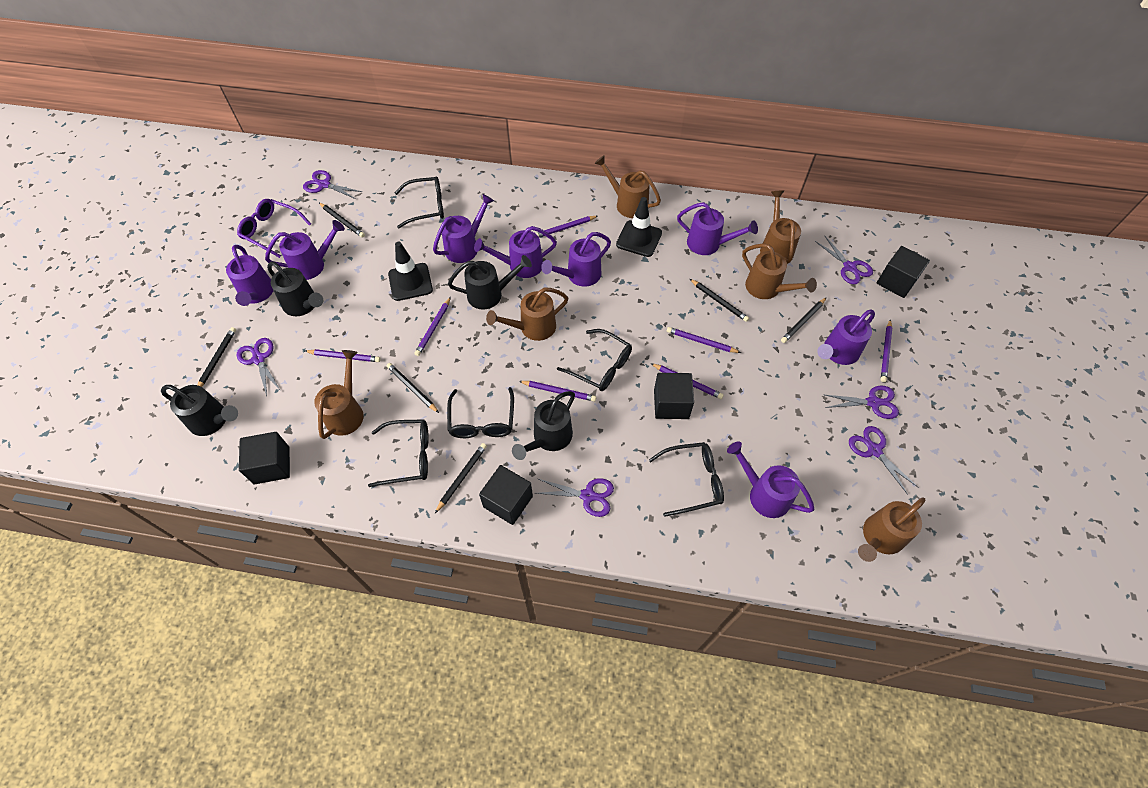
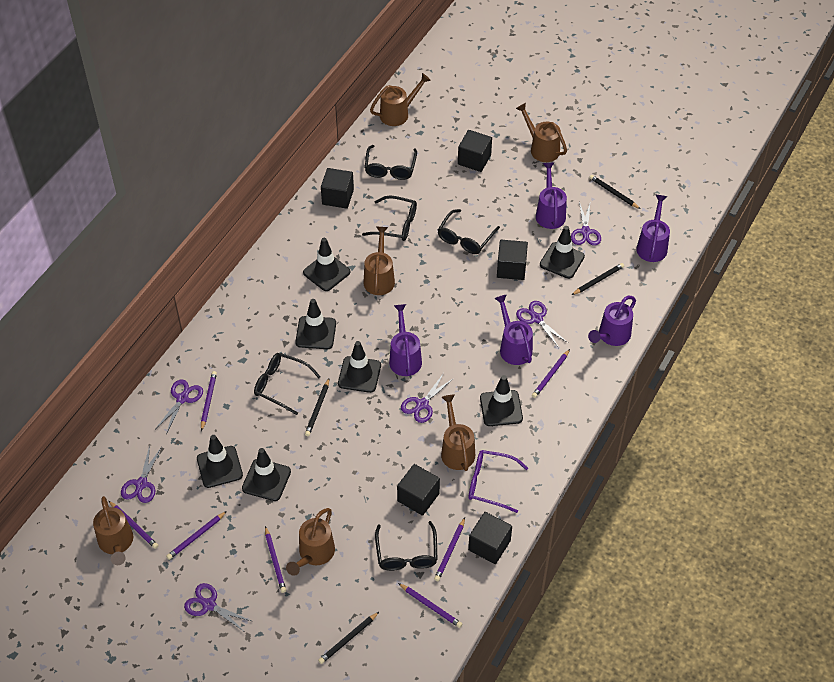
black cube: [239,432,290,485] [479,465,533,525] [654,373,694,419] [877,246,930,298] = 4 -> [321,168,354,209] [397,464,440,516] [458,130,492,172] [468,512,512,564] [497,240,528,280] = 5
black pencil: [197,327,236,387] [319,203,365,238] [387,363,439,413] [435,443,487,513] [690,279,749,322] [781,297,827,343] = 6 -> [305,379,329,436] [318,612,379,664] [572,263,624,295] [589,175,640,209] = 4
black traffic cone: [388,242,433,301] [616,197,662,257] = 2 -> [197,435,243,488] [242,448,291,501] [295,299,336,349] [303,238,350,291] [338,341,381,393] [480,375,523,426] [540,226,585,279] = 7
black watering can: [161,385,238,436] [267,261,323,316] [448,255,532,310] [512,391,575,460] = 4 -> none = 0
purple watering can: [226,245,273,306] [265,220,345,280] [433,194,494,263] [474,226,557,278] [541,232,611,287] [677,202,758,255] [727,441,815,518] [817,309,875,365] = 8 -> [389,304,422,376] [494,295,533,365] [536,163,567,229] [588,296,636,346] [636,195,670,262] = 5

